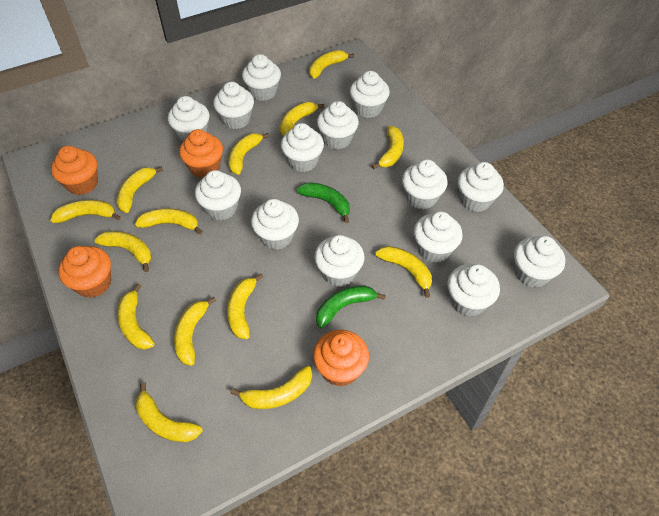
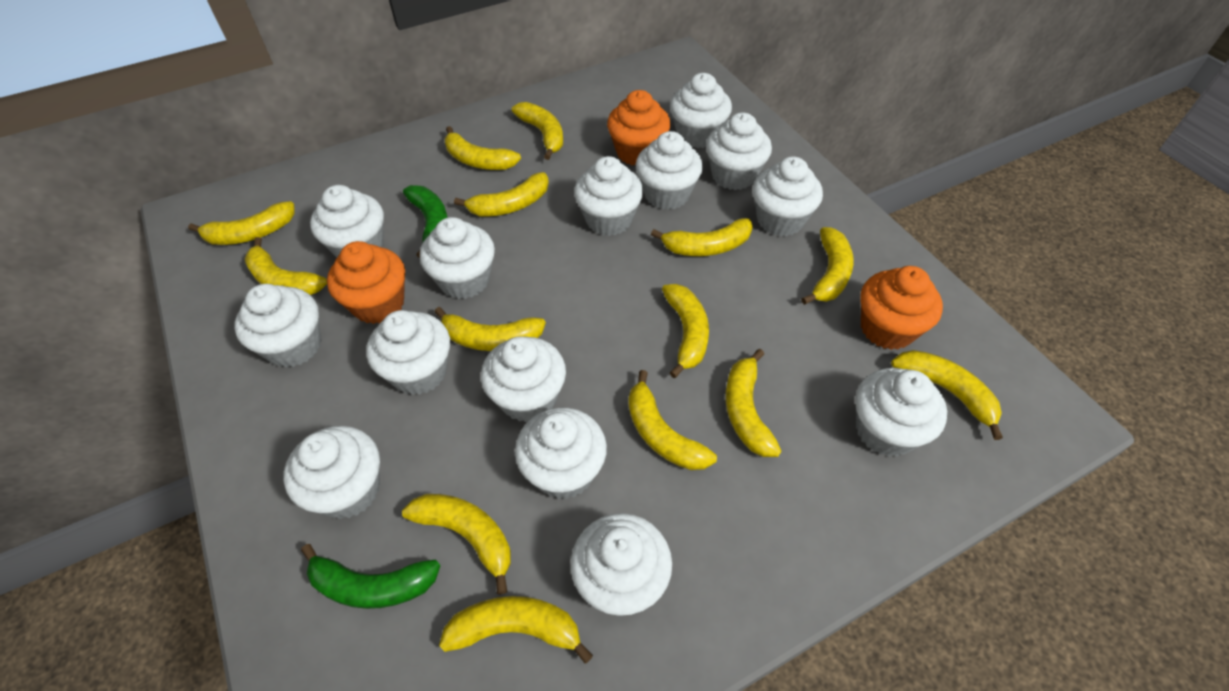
orange cupcake: [51,146,98,195] [58,246,111,298] [179,129,223,178] [313,330,369,387] = 4 -> [327,241,405,324] [607,90,671,166] [860,266,943,350] = 3

